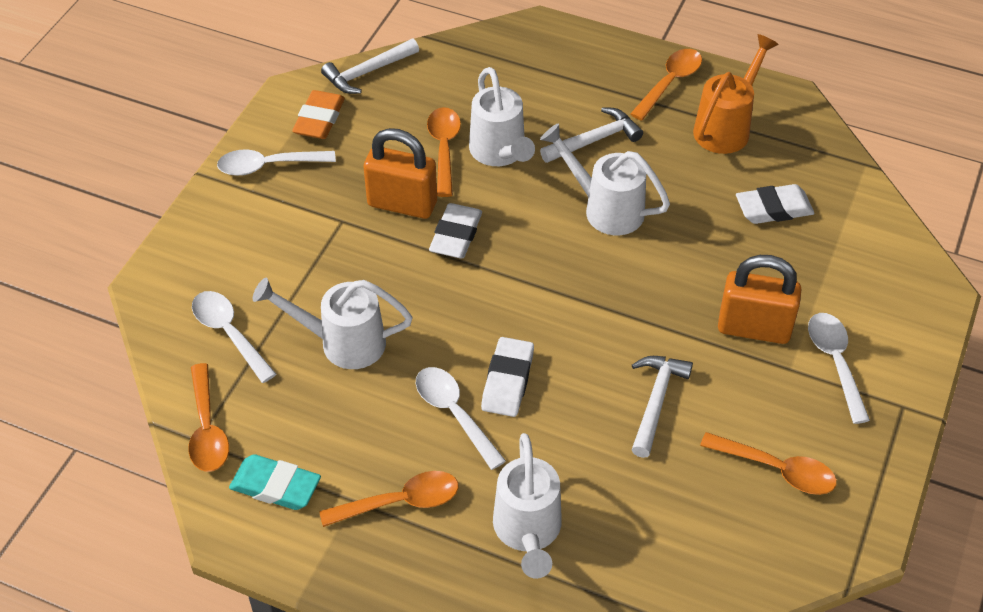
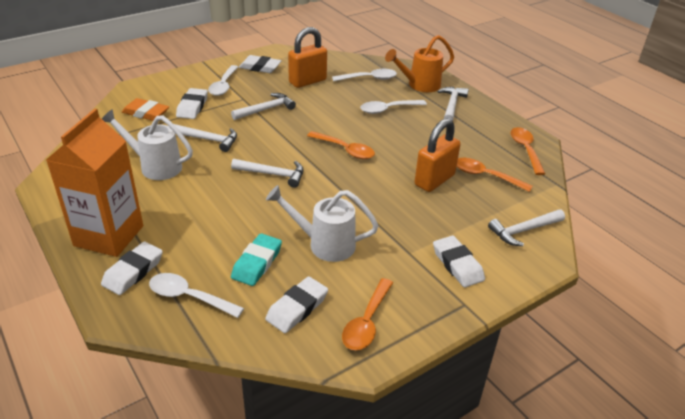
orange carton: none = 0 -> [46,108,143,257] = 1
orange spoon: [188,363,229,472] [319,471,459,527] [427,107,461,197] [630,49,702,121] [700,432,837,495] = 5 -> [307,131,375,159] [342,278,393,350] [457,158,533,192] [510,127,545,175] = 4
white eraser: [429,203,482,259] [481,337,534,417] [736,184,815,224] = 3 -> [101,242,163,295] [176,88,208,119] [239,55,282,73] [265,276,328,333] [433,235,485,288] = 5
white hammer: [321,39,419,94] [540,107,643,163] [632,356,693,458] = 3 -> [174,124,237,152] [231,93,296,120] [231,159,304,188] [438,87,469,121] [488,209,565,246] = 5
white watering can: [253,278,412,369] [469,67,535,166] [493,433,562,579] [540,123,670,235] = 4 -> [102,109,193,180] [266,185,378,262] = 2

